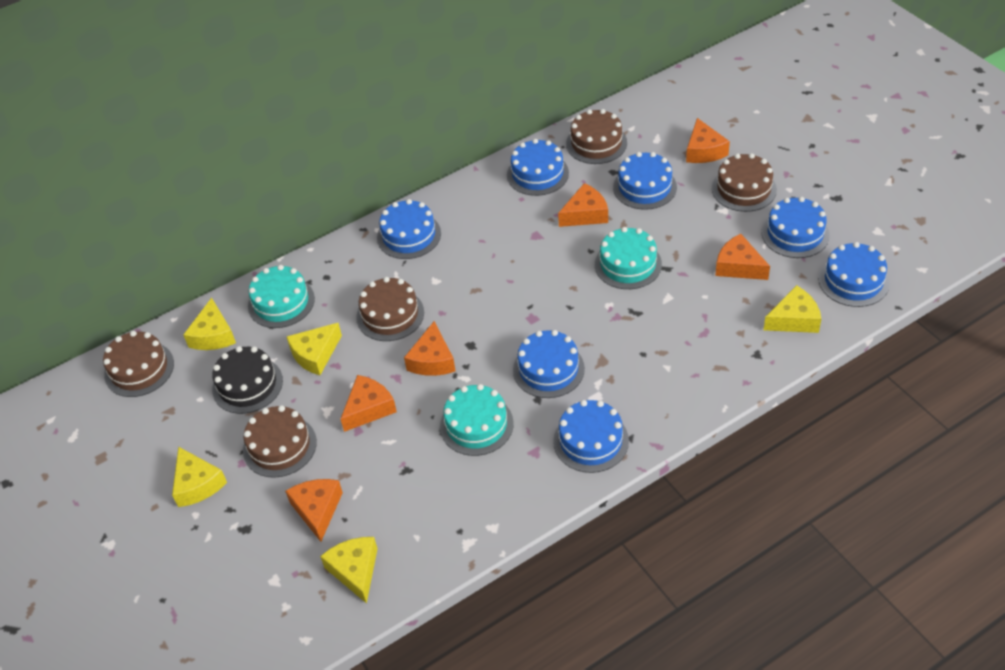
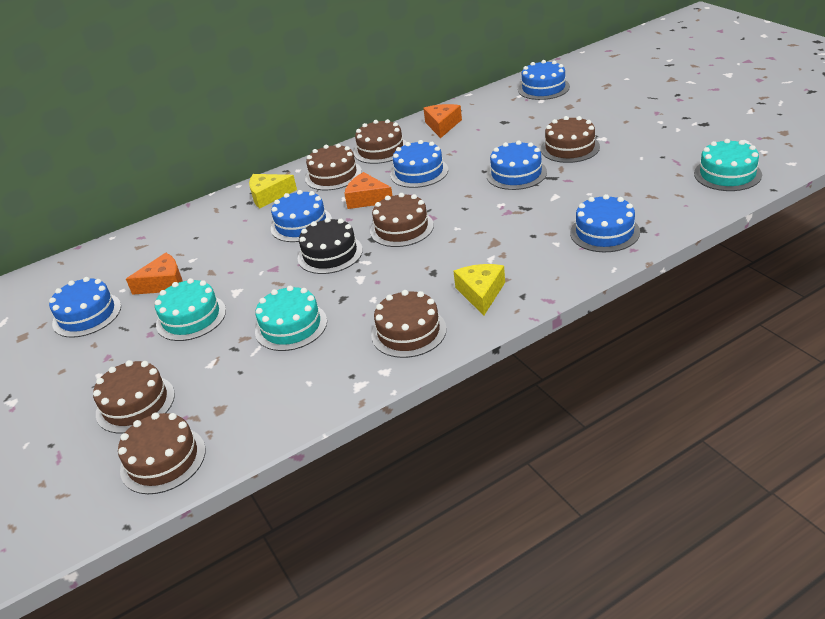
blue cake: [377,199,441,259] [507,139,569,196] [513,330,585,398] [553,400,629,473] [613,152,677,210] [762,197,830,258] [818,242,890,307] = 7 -> [49,277,121,338] [271,190,332,242] [390,140,448,188] [486,140,547,190] [518,60,570,100] [570,194,640,252] = 6
brown cake: [103,331,174,397] [243,405,317,478] [356,277,424,341] [566,109,627,164] [712,153,777,212] = 5 -> [93,360,175,433] [118,413,206,494] [305,144,362,190] [353,119,406,164] [370,193,434,247] [371,290,447,358] [541,116,600,163] = 7
orange cheese: [285,479,343,542] [341,375,397,432] [404,321,456,376] [558,183,608,227] [686,118,730,163] [715,234,770,280] = 6 -> [126,253,183,295] [344,172,393,209] [423,104,462,138] = 3
yellow cheese: [172,447,227,507] [183,298,236,350] [286,323,342,375] [320,537,378,604] [764,285,821,333] = 5 -> [249,174,297,209] [453,264,505,316] = 2

